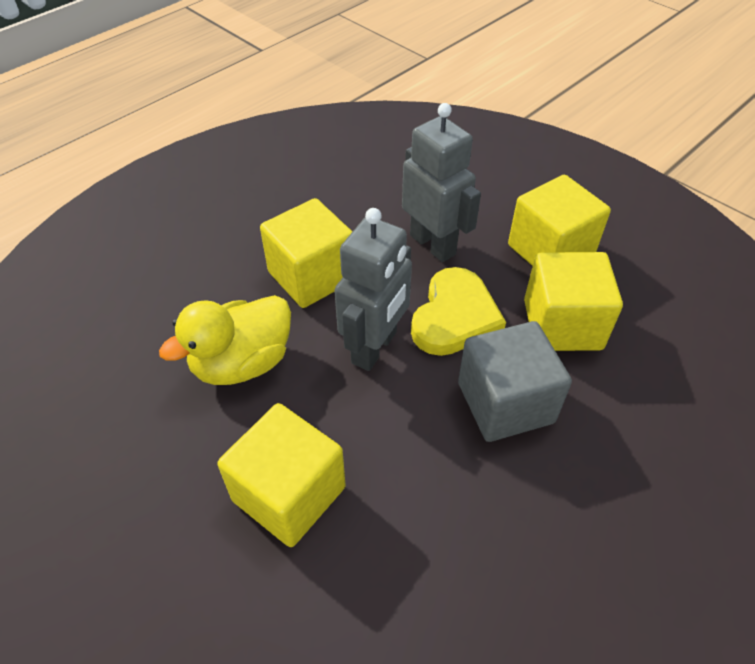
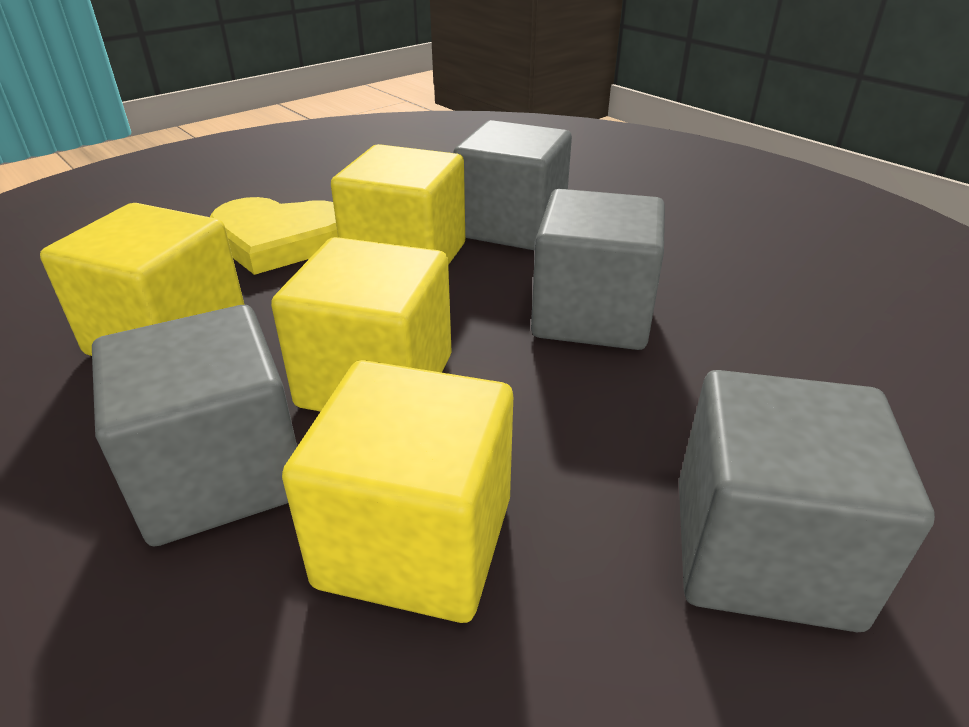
grey cube: [458,321,572,442] = 1 -> [92,305,297,546] [453,120,572,251] [531,189,665,350] [679,370,935,632] = 4
grey robot: [334,208,412,371] [402,103,481,262] = 2 -> none = 0
yellow duck: [159,295,291,385] = 1 -> none = 0

